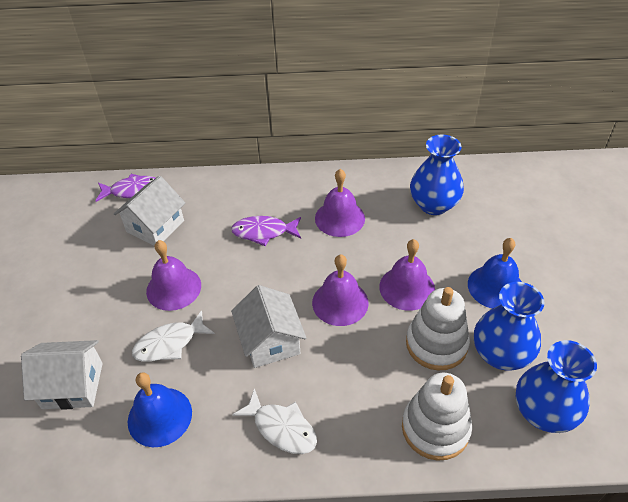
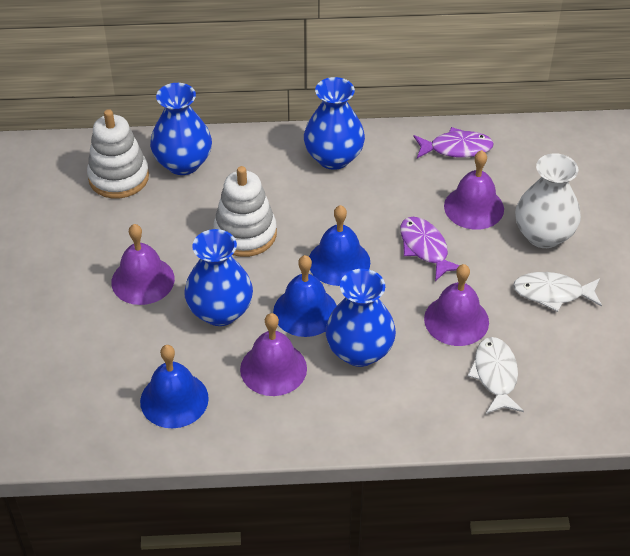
blue bell: [128,372,192,447] [468,238,522,309] = 2 -> [140,345,209,428] [273,255,337,337] [309,205,370,286] = 3
blue vase: [410,135,464,215] [474,282,544,371] [516,340,597,433] = 3 -> [150,83,212,175] [184,229,253,326] [304,77,365,170] [326,269,396,367] = 4
white house: [21,340,103,410] [114,176,185,246] [231,285,306,368] = 3 -> none = 0
white vase: none = 0 -> [515,153,581,248] = 1

